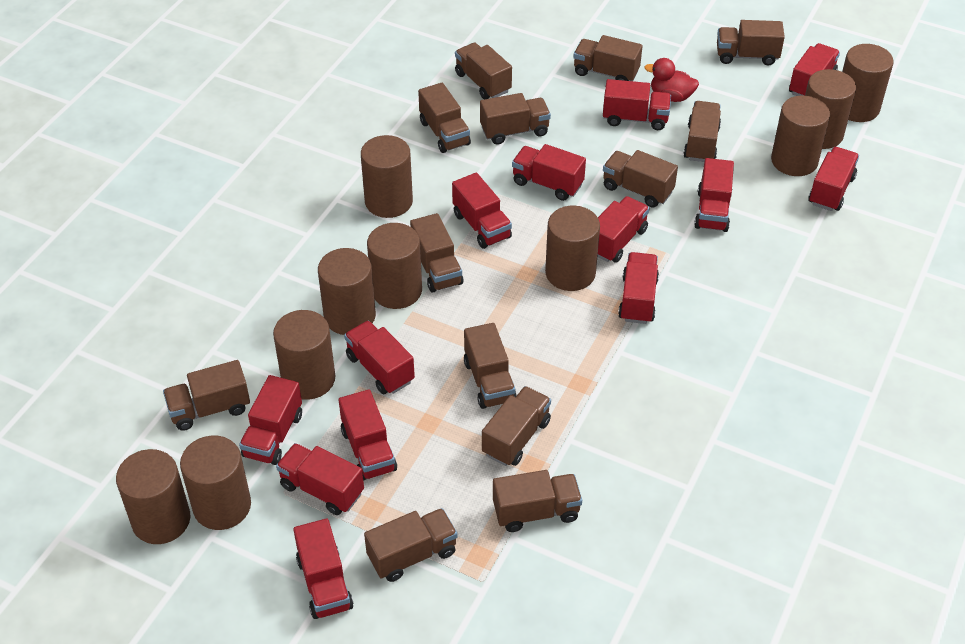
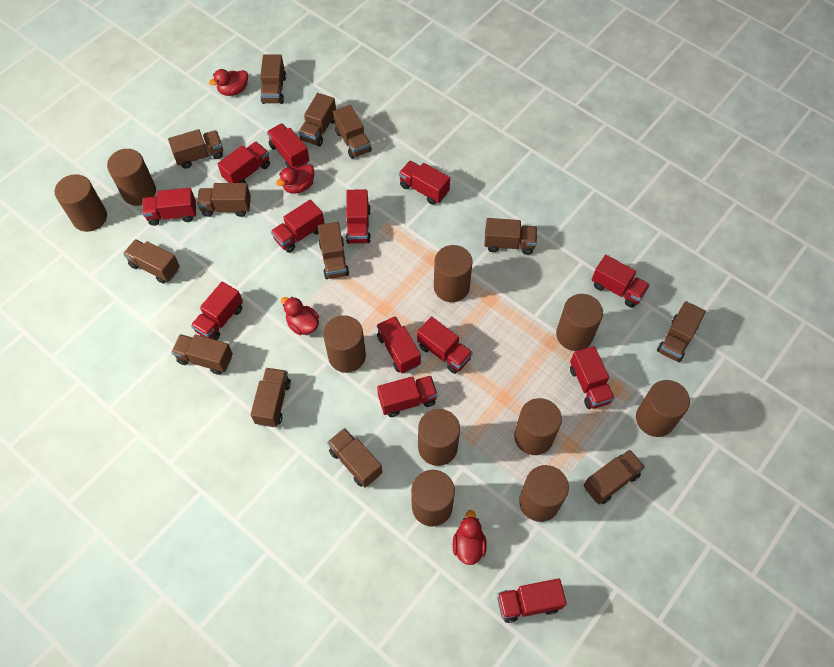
red duck: [644,58,699,102] = 1 -> [209,69,248,96] [276,164,314,194] [281,297,319,335] [453,510,487,565] = 4

